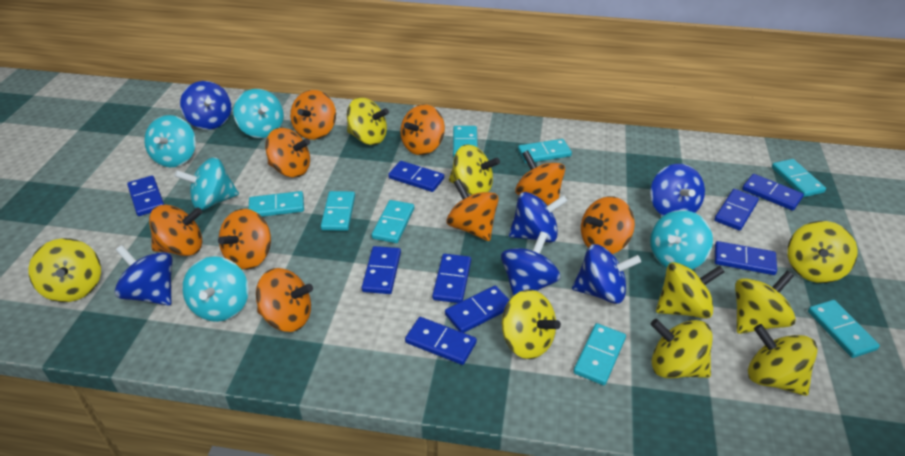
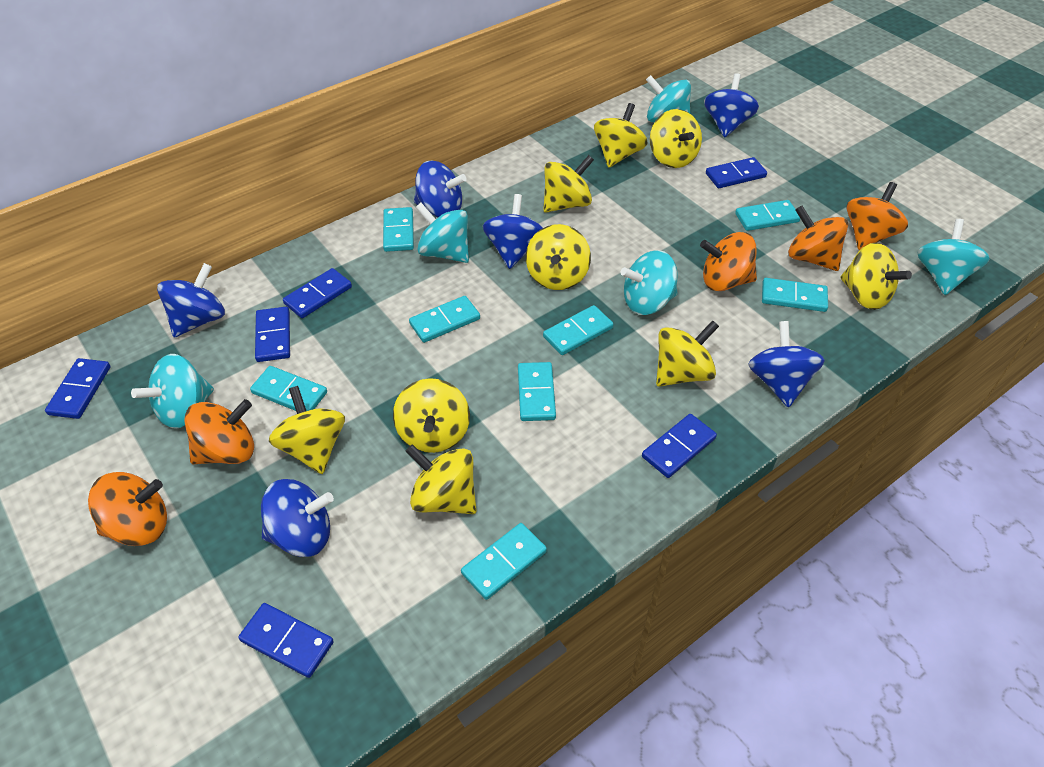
blue domino: [127,176,164,216] [362,246,401,294] [388,161,444,192] [405,317,477,365] [432,254,471,303] [445,286,509,333] [714,189,759,231] [714,241,777,275] [742,174,804,211] = 9 -> [45,358,111,419] [238,603,334,678] [255,307,290,362] [283,268,352,318] [642,414,717,478] [706,157,767,188] = 6
orange spinning top: [149,205,203,256] [218,209,271,270] [256,268,313,332] [265,128,310,177] [290,90,336,140] [400,105,445,155] [446,179,499,241] [515,150,565,205] [581,196,635,254] = 9 -> [88,472,167,546] [184,399,254,464] [700,232,757,291] [788,206,848,271] [846,182,908,250] = 5

